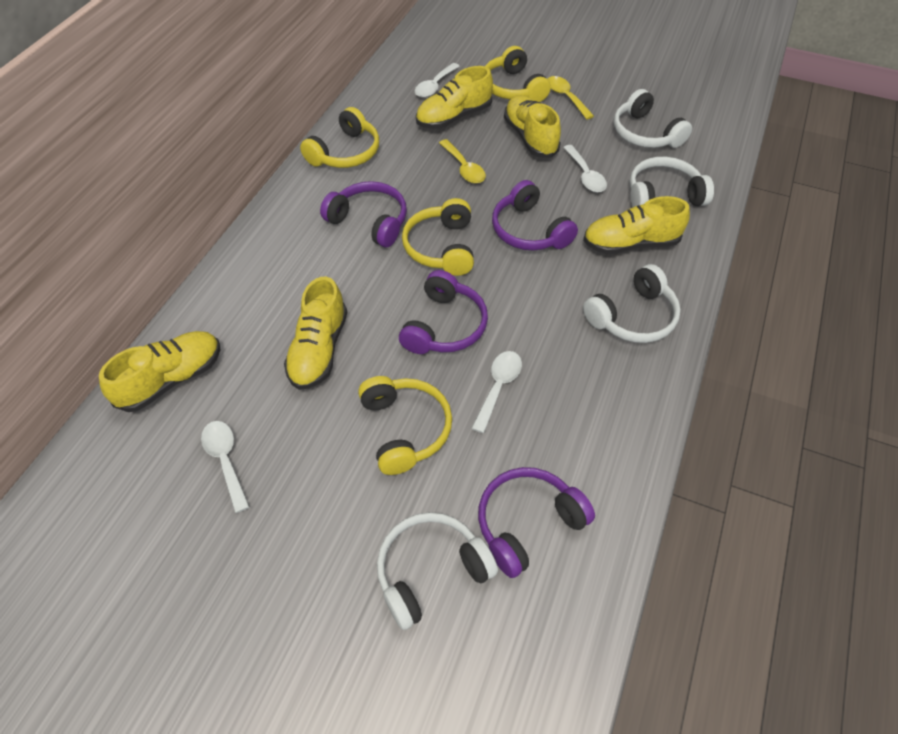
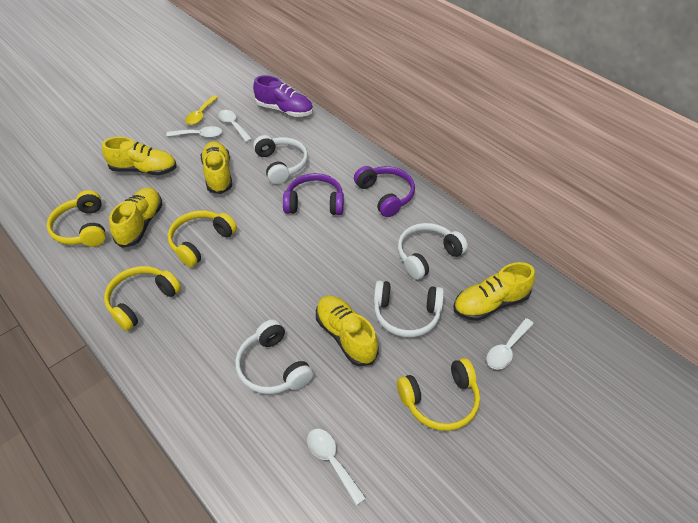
purple headphones: [320,181,407,247] [399,270,488,354] [478,467,595,578] [492,180,578,250] = 4 -> [283,173,344,215] [354,166,415,217] = 2
purple shoe: none = 0 -> [253,75,313,117] = 1
yellow spoon: [439,139,486,183] [548,76,594,120] = 2 -> [185,95,219,125] = 1

